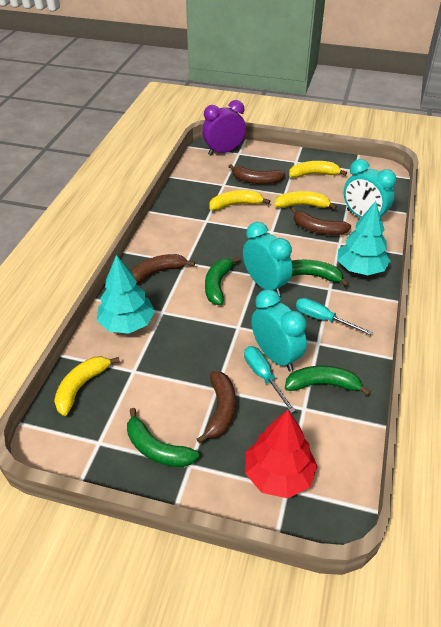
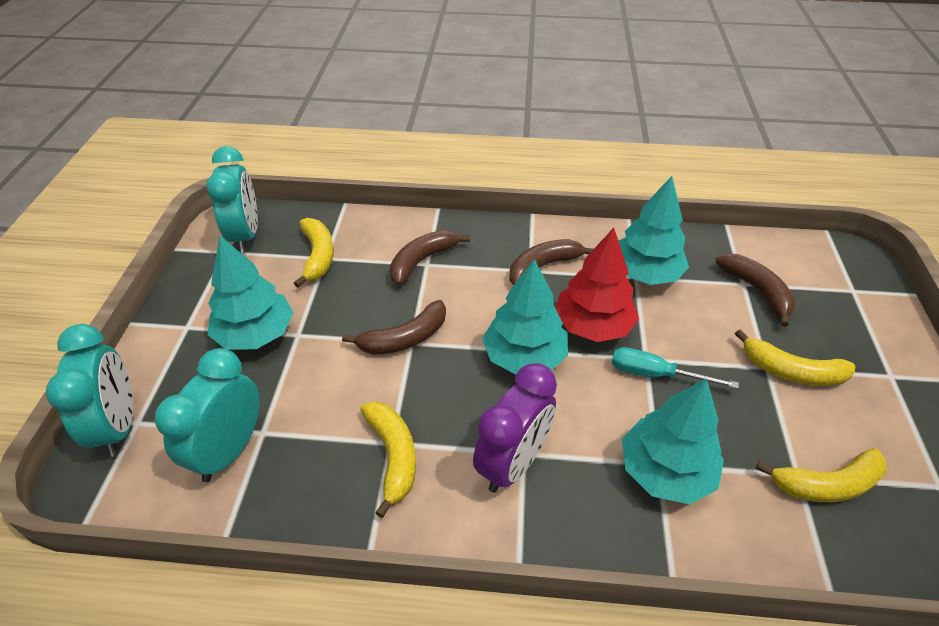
green banana: [127,408,199,467] [205,256,240,305] [285,366,371,396] [292,260,349,287] = 4 -> none = 0
turquoise screwdriver: [244,346,296,413] [296,298,372,335] = 2 -> [612,347,739,389] = 1
turquoise tree: [97,255,155,334] [337,201,391,275] = 2 -> [208,236,294,350] [482,259,568,375] [618,176,689,285] [622,378,724,504] = 4

